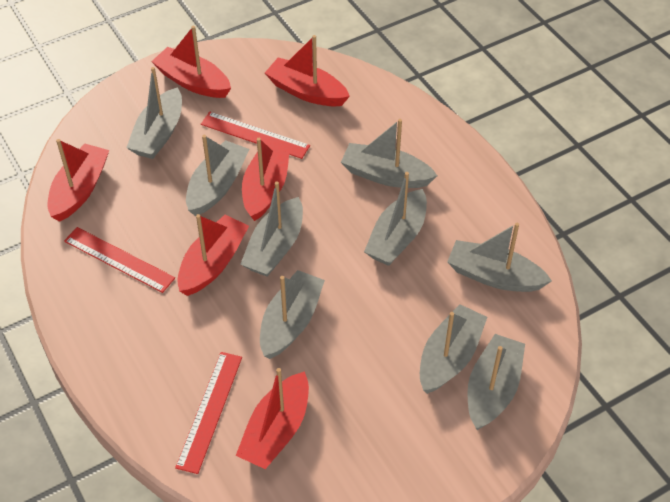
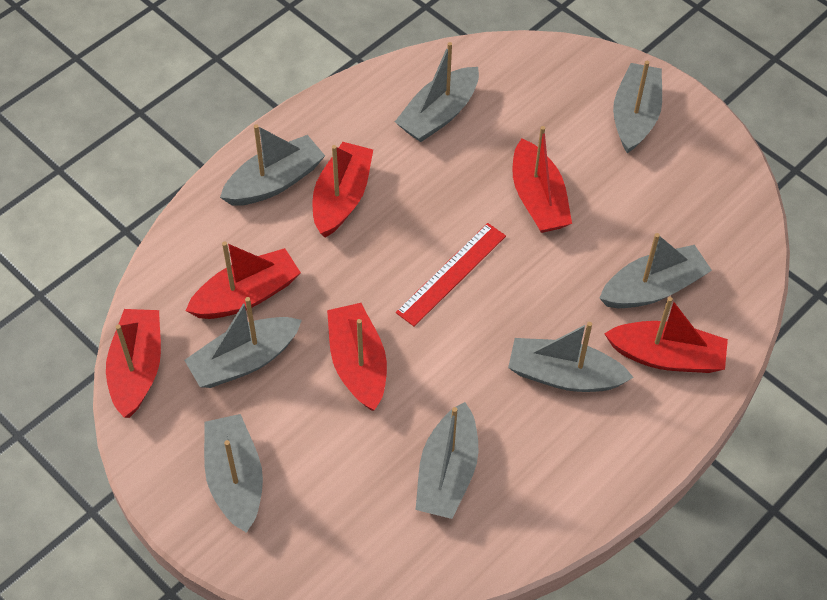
grey boat: [126,67,182,159] [186,135,249,216] [240,181,303,277] [260,270,325,359] [341,119,437,188] [364,172,427,266] [420,304,487,394] [447,223,552,292] [467,334,525,430] = 9 -> [184,297,302,388] [204,414,263,533] [220,124,325,206] [395,42,479,142] [415,402,478,519] [508,322,634,392] [599,233,712,308] [613,61,662,153] = 8
red ruler: [64,227,175,293] [175,352,242,474] [201,112,310,159] = 3 -> [396,223,506,326] = 1

